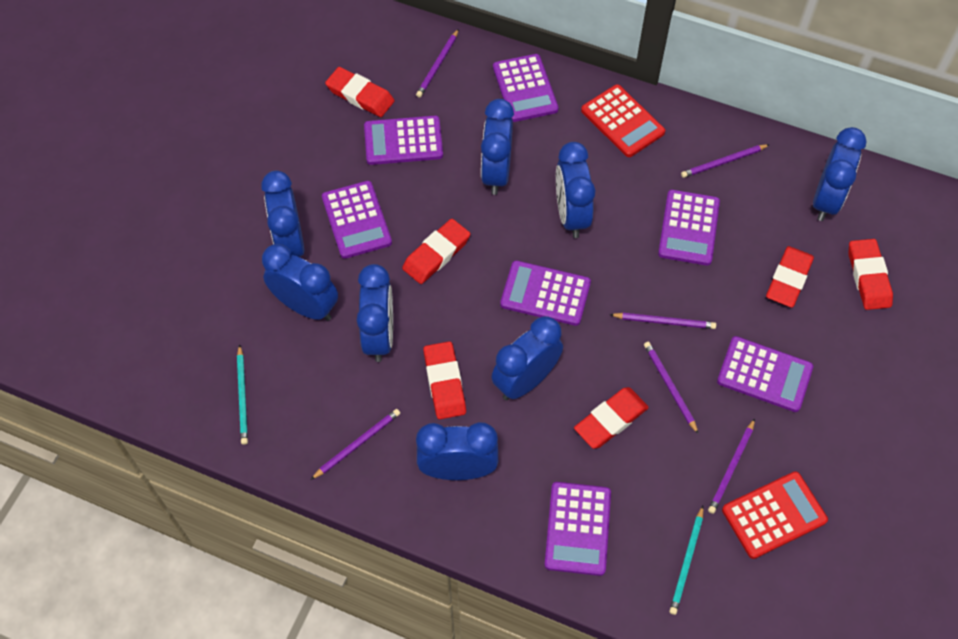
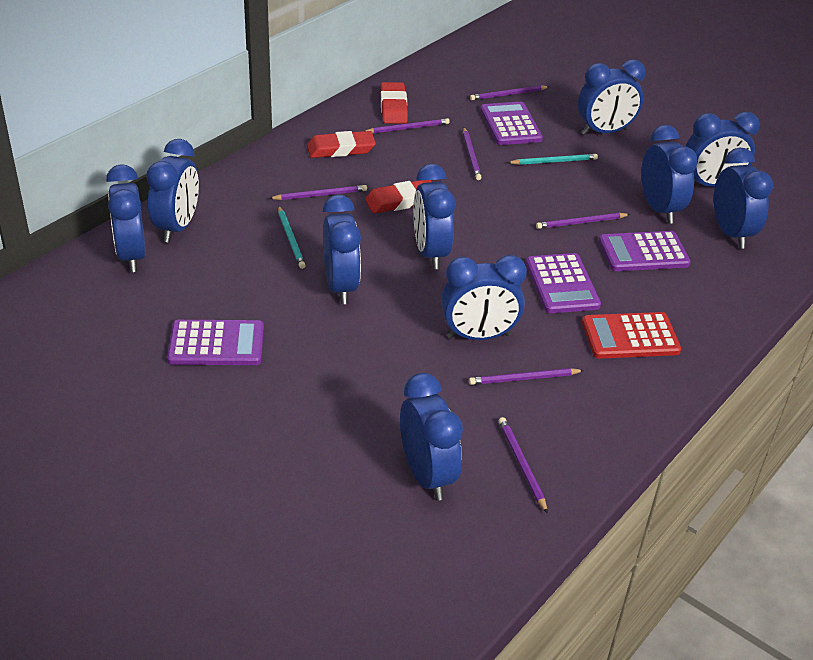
blue clock: [261,171,304,257] [262,244,338,321] [357,264,393,362] [416,422,498,480] [481,99,514,195] [491,316,563,400] [556,142,595,238] [813,127,867,221] = 8 -> [106,164,146,272] [146,139,199,243] [323,195,361,304] [400,373,463,501] [413,164,455,269] [441,255,527,340] [578,59,646,135] [641,125,698,224] [685,111,760,187] [714,147,773,249] = 10
purple calculator: [322,181,392,259] [364,116,443,165] [493,54,559,122] [500,261,591,326] [544,482,611,576] [658,190,720,266] [717,336,813,412] = 7 -> [167,320,264,365] [480,102,543,145] [526,253,601,313] [599,231,691,271] = 4
purple pencil: [311,409,400,480] [416,29,459,98] [609,313,716,329] [644,342,698,434] [681,144,770,178] [708,419,755,514] = 6 -> [269,185,367,200] [365,118,450,133] [463,128,482,180] [469,368,584,385] [470,85,549,100] [499,417,548,514] [536,213,630,229] = 7
red calculator: [581,84,665,157] [722,471,828,559] = 2 -> [582,312,681,359] = 1
red eraser: [325,67,394,117] [402,219,470,284] [423,341,466,419] [574,387,649,449] [766,246,814,308] [848,239,893,310] = 6 -> [307,131,376,158] [365,180,432,214] [380,82,408,124] = 3

